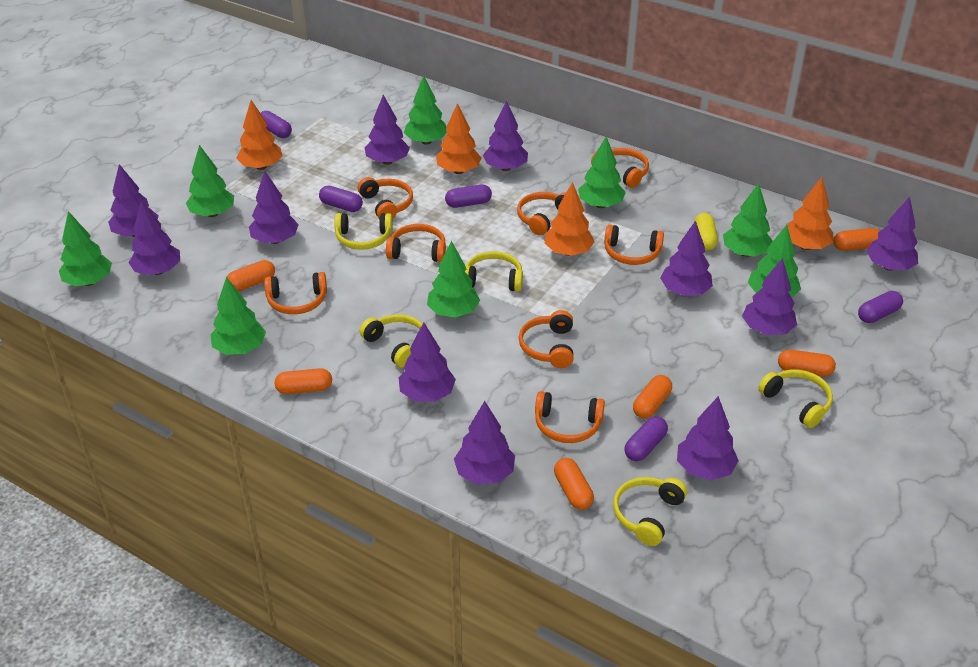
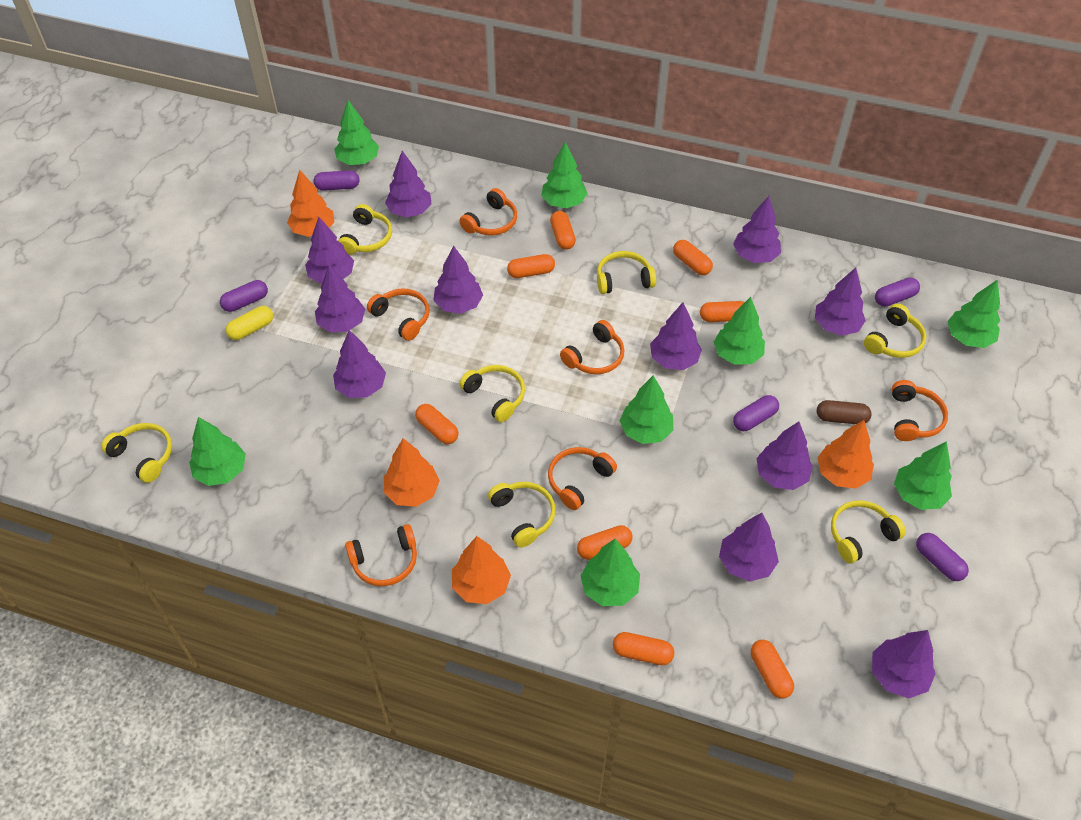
brown capsule: none = 0 -> [817,400,872,424] = 1
orange capsule: [227,260,275,291] [275,368,332,394] [554,458,594,510] [633,375,672,419] [778,350,836,376] [833,228,879,251] = 6 -> [415,404,459,444] [507,254,555,278] [550,211,576,250] [577,525,633,560] [613,632,674,665] [673,240,713,275] [700,301,745,322] [751,640,794,699] = 8
orange headphones: [264,272,327,314] [358,177,413,219] [386,224,446,262] [517,192,566,235] [519,310,574,368] [535,391,605,443] [591,148,649,188] [604,224,664,265] = 8 -> [345,524,417,586] [367,288,430,341] [459,188,517,235] [548,447,617,510] [560,320,624,374] [892,380,948,441] = 6
yellow headphones: [334,213,393,250] [360,314,422,368] [465,251,523,292] [613,477,687,546] [758,369,833,428] = 5 -> [101,423,172,483] [338,204,392,255] [459,365,525,422] [488,482,556,547] [597,251,656,294] [831,500,906,563] [864,304,926,358] = 7

